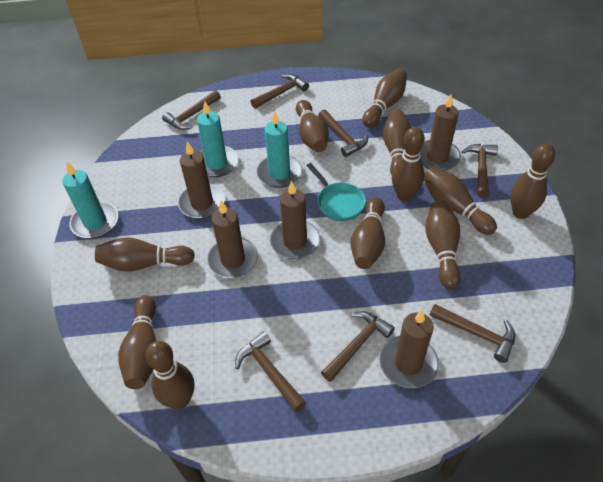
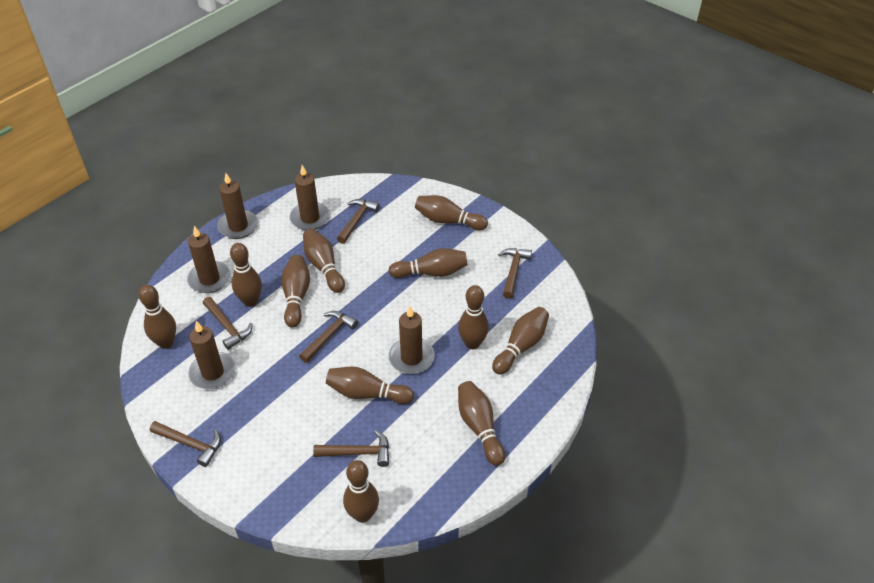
brown hammer: [162,90,221,130] [235,331,306,412] [250,74,309,109] [318,110,368,157] [321,311,395,382] [430,304,515,363] [461,144,498,198] = 7 -> [150,421,221,467] [203,297,253,350] [299,311,358,363] [313,430,389,467] [337,199,380,244] [498,248,532,299] = 6
turquoise candle: [63,162,118,239] [197,101,239,177] [257,111,302,188] = 3 -> none = 0
turquoise pan: [306,163,366,221] = 1 -> none = 0

